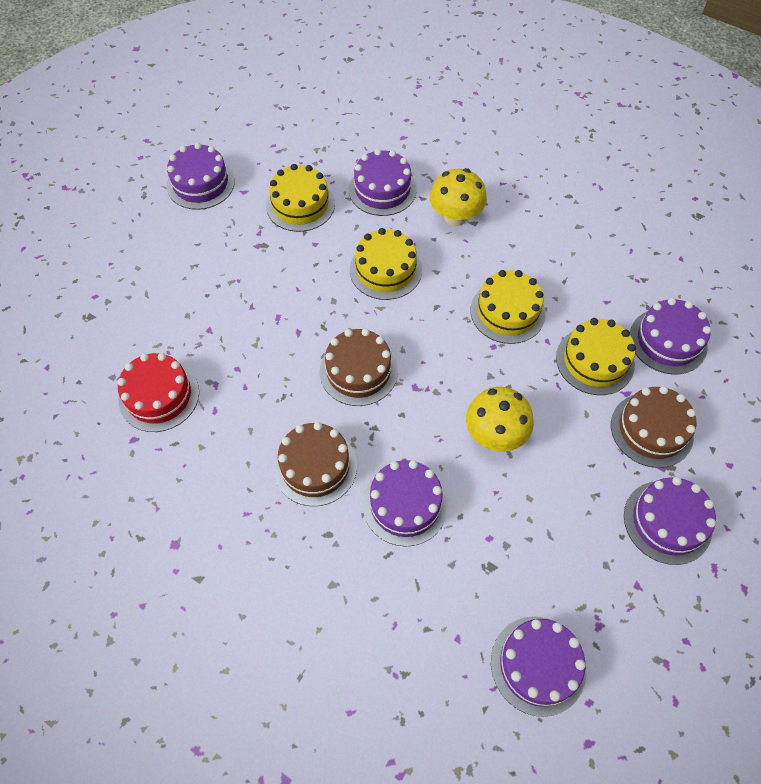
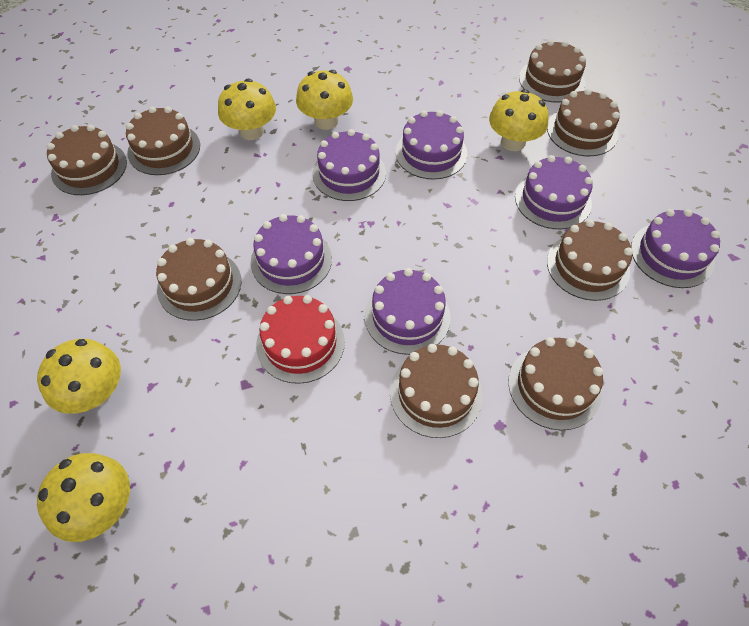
brown cake: [273,422,357,506] [320,328,398,406] [611,386,696,468] = 3 -> [47,125,127,195] [126,107,200,175] [156,238,241,321] [390,344,483,438] [508,337,603,430] [519,40,586,102] [547,89,620,156] [547,219,633,301] = 8
yellow cake: [266,164,335,232] [350,228,422,300] [470,270,546,344] [556,318,636,395] = 4 -> none = 0
yellow mushroom: [430,168,487,226] [466,387,534,452] = 2 -> [37,339,121,414] [37,453,130,542] [218,79,276,140] [296,70,353,130] [489,89,549,151] = 5

